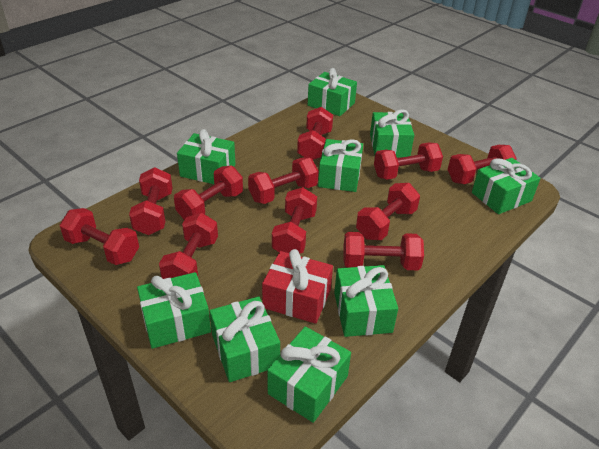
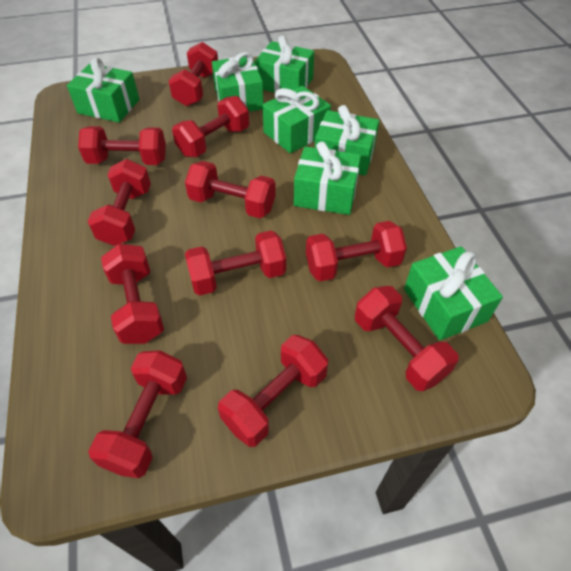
green gift: [137,272,211,349] [177,129,236,184] [209,296,280,382] [267,326,351,423] [308,68,357,116] [318,139,363,192] [334,265,398,337] [370,109,414,157] [472,158,541,214] = 9 -> [67,57,139,123] [212,52,264,112] [255,35,314,93] [263,86,331,153] [294,142,361,215] [315,105,379,176] [404,246,503,341] = 7
red gift: [262,249,333,324] = 1 -> none = 0

